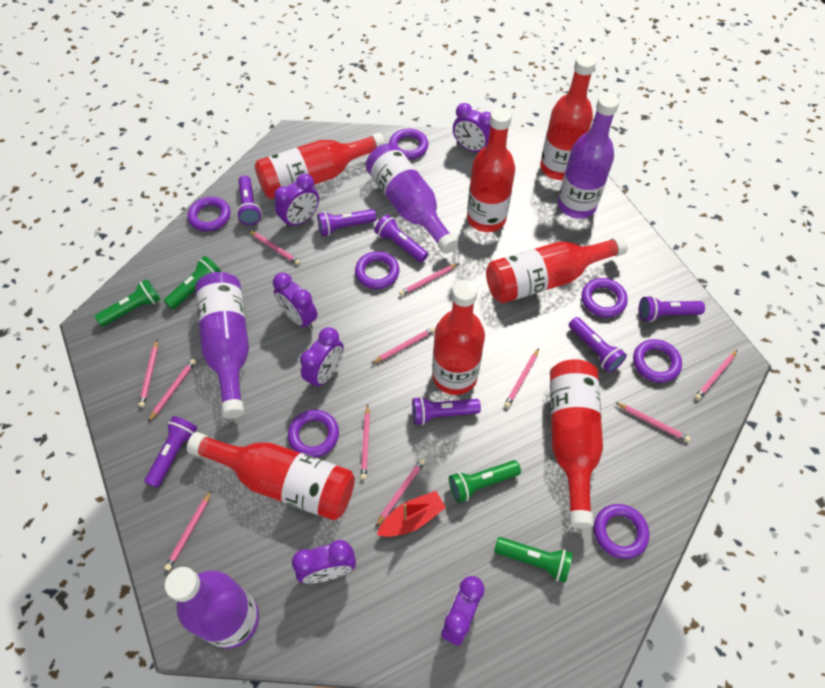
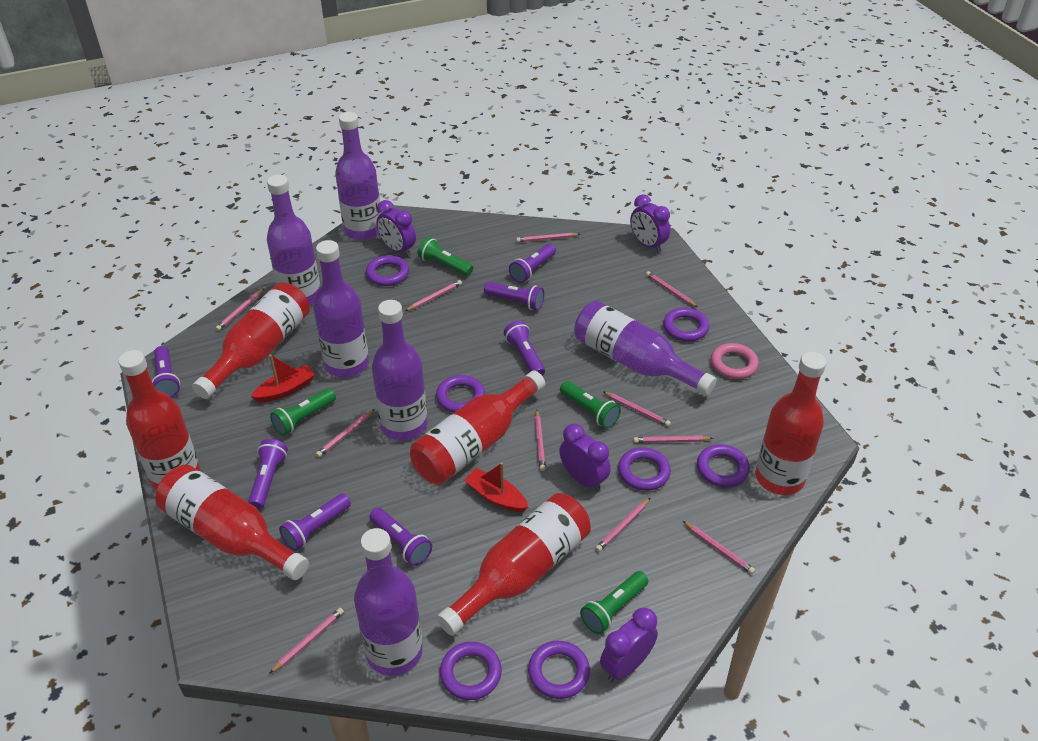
pink ring: none = 0 -> [711,343,759,379] = 1
purple bottle: [165,567,259,649] [195,272,249,419] [366,143,458,254] [558,93,619,219] = 4 -> [267,175,320,306] [313,240,369,378] [335,112,381,241] [354,528,423,676] [372,300,427,441] [574,301,717,396] = 6
purple clock: [273,273,317,330] [274,174,319,229] [292,540,356,583] [300,327,344,389] [441,576,485,646] [453,103,491,152] = 6 -> [376,200,416,257] [559,424,611,492] [600,607,658,682] [630,194,670,253] = 4
red boat: [377,491,446,537] = 1 -> [251,354,315,402] [464,462,528,512] = 2
red bottle: [187,432,355,521] [255,133,385,199] [432,280,485,395] [467,107,515,232] [486,236,628,303] [540,54,596,180] [550,359,603,529] = 7 -> [118,350,200,490] [155,465,309,580] [192,282,310,399] [410,371,545,485] [437,493,591,636] [755,352,826,495] = 6

